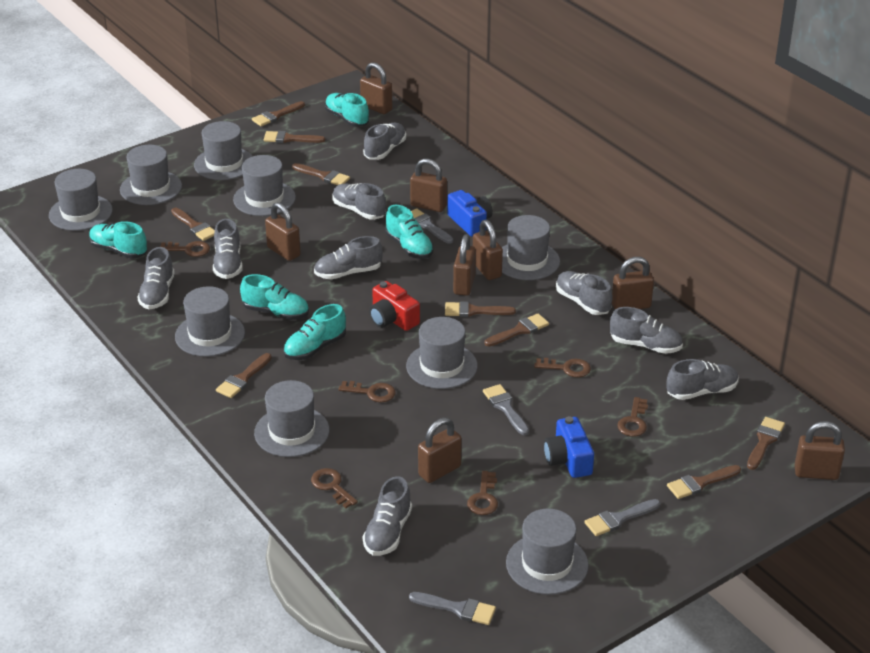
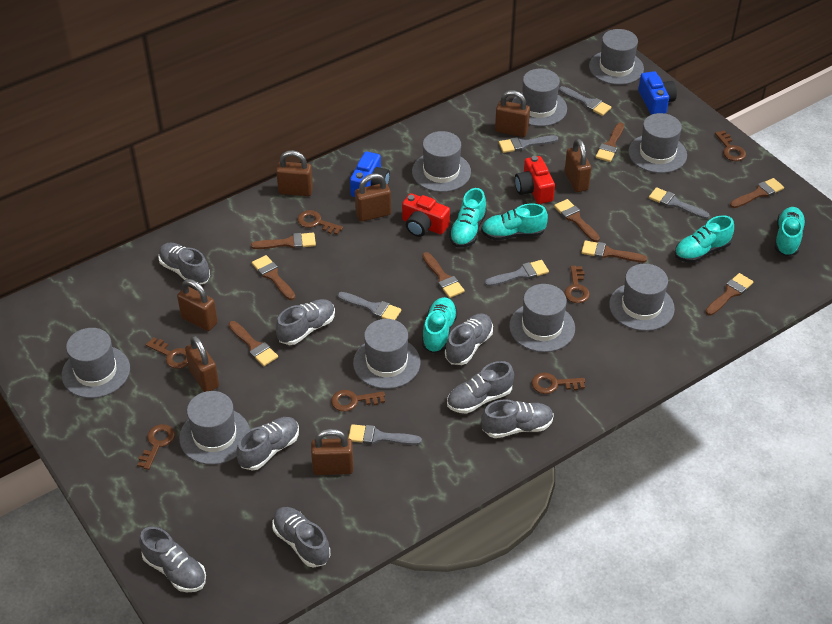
brown key: [159,241,210,257] [311,468,358,508] [339,381,396,402] [467,471,498,515] [534,358,591,378] [617,397,648,437] = 6 -> [137,424,175,470] [146,337,188,369] [297,210,343,235] [331,390,385,412] [532,373,585,394] [564,266,590,303] [715,130,746,161] = 7
brown padlock: [265,202,301,261] [360,62,392,114] [410,159,447,212] [418,417,462,483] [453,234,476,296] [473,220,503,280] [612,257,654,309] [795,421,845,480] = 8 -> [177,279,218,331] [185,335,219,392] [276,150,313,196] [311,429,354,475] [355,173,391,222] [495,90,530,137] [565,138,591,192] = 7
grey brush: [409,592,496,625] [411,209,453,243] [483,384,529,435] [585,499,660,536] = 4 -> [338,292,401,320] [348,424,422,445] [485,260,549,286] [499,135,558,153] [559,86,611,116] [649,187,709,219] = 6
grey shoe: [137,247,175,309] [213,219,243,279] [314,236,383,280] [332,183,386,220] [363,123,406,160] [363,476,412,556] [556,271,613,315] [610,307,683,354] [666,359,739,400] = 9 -> [139,527,206,592] [158,243,210,285] [236,417,299,470] [272,507,330,568] [276,299,335,345] [445,313,493,365] [447,361,514,414] [481,399,554,438] = 8
red camera: [369,281,420,331] = 1 -> [402,193,450,237] [515,156,555,204] = 2

